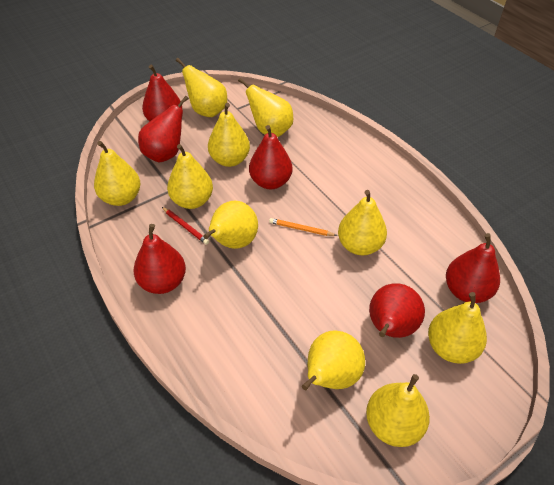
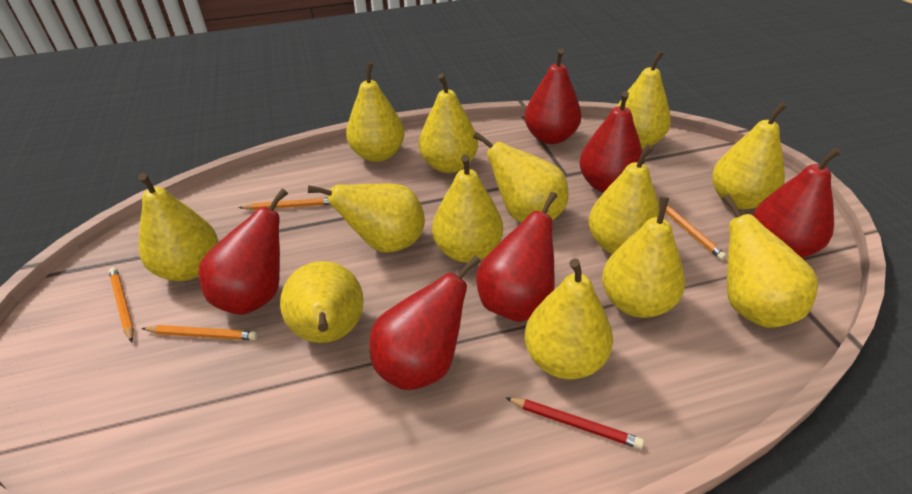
orange pencil: [269,218,338,236] = 1 -> [109,267,134,342] [141,325,258,340] [239,198,330,210] [657,199,727,260] = 4
yellow pear: [94,141,140,206] [167,144,213,209] [176,58,227,117] [203,201,258,249] [208,103,250,167] [238,78,293,137] [302,330,365,391] [338,190,387,255] [366,374,430,447] [428,292,487,364] = 10 -> [138,173,218,281] [280,261,364,343] [308,184,425,252] [346,62,405,162] [419,74,478,173] [432,155,503,263] [473,132,568,223] [525,259,613,379] [588,144,659,254] [602,197,685,318] [616,50,671,149] [712,102,787,209] [722,194,818,328] = 13

